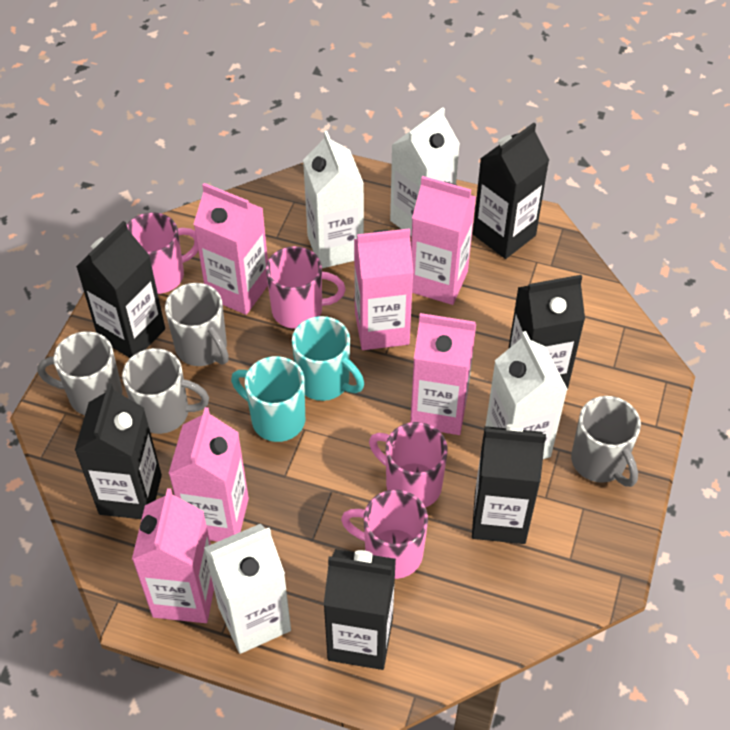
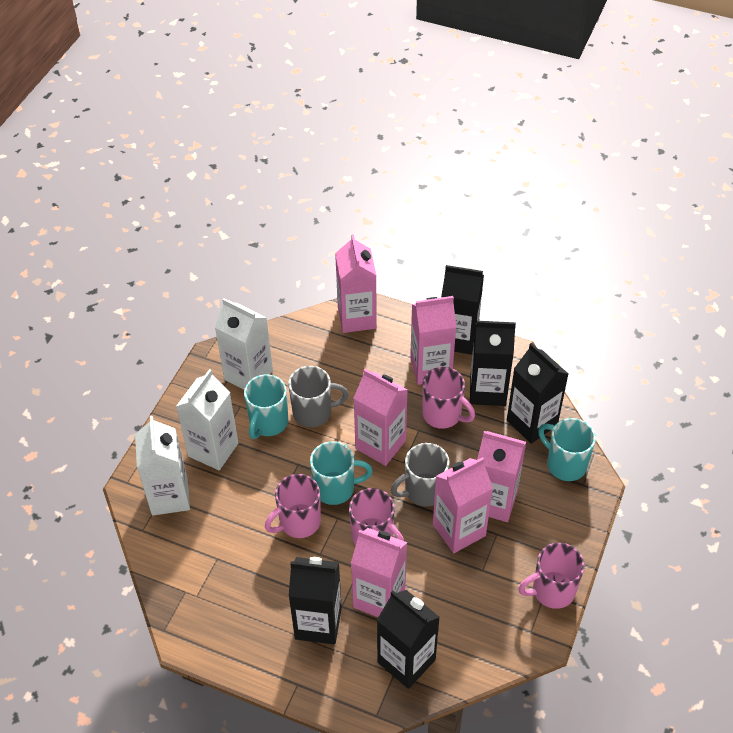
black carton: [74,383,162,519] [76,221,165,358] [324,549,396,670] [472,424,546,544] [473,123,549,259] [508,275,585,389] = 6 -> [289,557,342,645] [377,590,440,689] [441,265,484,355] [470,321,516,406] [507,343,568,444] = 5
grey mug: [37,331,122,415] [122,348,209,434] [165,283,229,366] [571,396,641,487] = 4 -> [288,366,349,427] [391,443,449,507] = 2
turquoise mug: [231,356,305,442] [292,316,364,401] = 2 -> [244,374,288,439] [310,441,373,505] [538,418,596,481] = 3
white carton: [204,524,291,654] [303,131,364,268] [390,107,460,236] [486,331,568,459] = 4 -> [135,416,190,515] [176,369,238,470] [215,298,273,390] = 3

